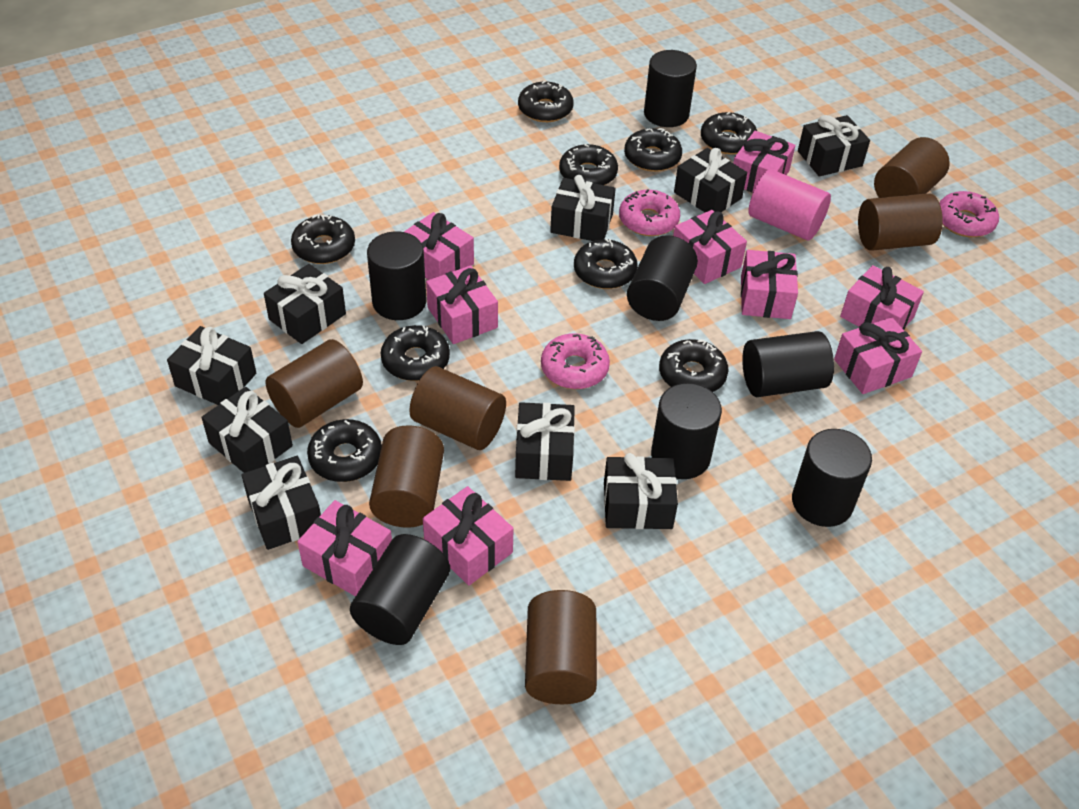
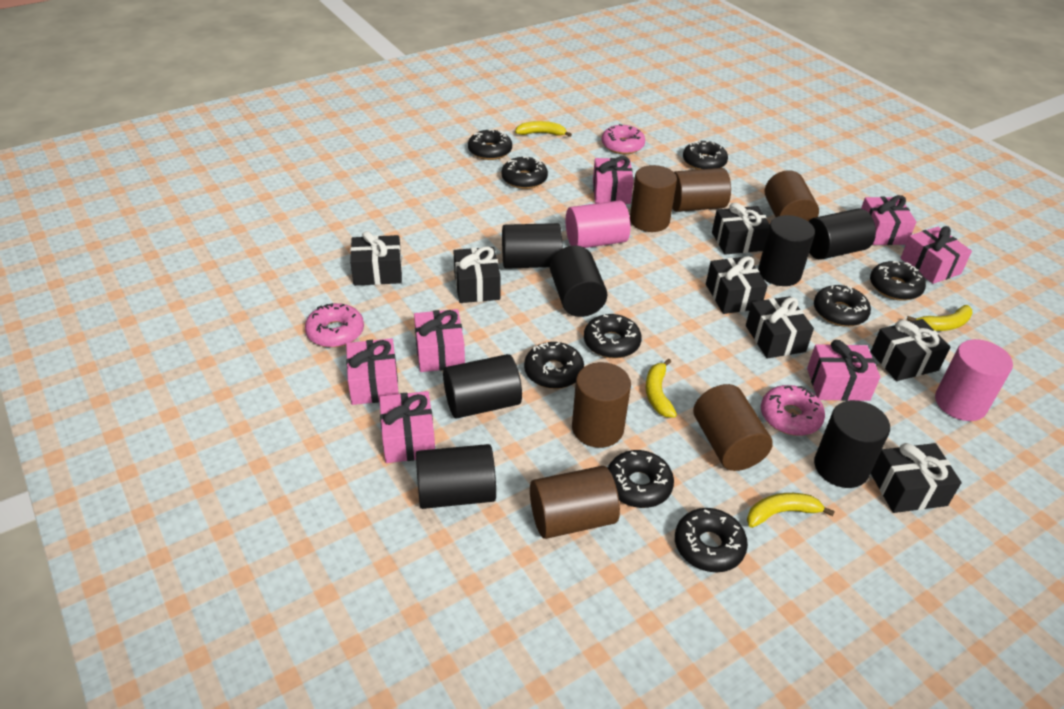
black gift: [167,326,256,405] [201,387,293,473] [241,456,321,550] [264,264,346,344] [515,402,575,481] [550,175,616,241] [604,453,678,529] [674,148,747,212] [798,115,870,177] = 9 -> [350,231,402,286] [454,246,501,303] [706,256,768,314] [712,203,770,255] [746,296,814,358] [871,319,951,381] [871,443,962,513] = 7
pink cylinder: [748,169,831,240] = 1 -> [566,200,630,248] [935,339,1013,421] = 2
pink gift: [297,500,392,597] [404,212,474,280] [423,486,514,586] [426,265,498,344] [673,210,747,284] [733,131,795,192] [741,250,798,319] [834,317,922,394] [840,265,924,330] = 9 -> [346,338,399,405] [379,391,435,463] [414,309,465,372] [593,156,634,204] [807,340,880,401] [861,195,916,245] [901,226,972,284] = 7
yellow banana: none = 0 -> [515,121,572,137] [646,359,677,418] [747,493,835,528] [907,305,973,331] = 4

